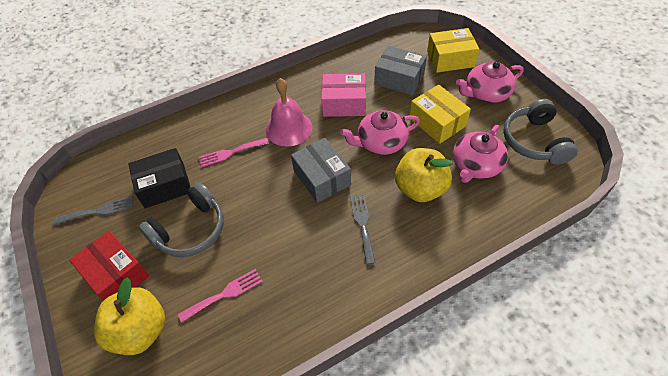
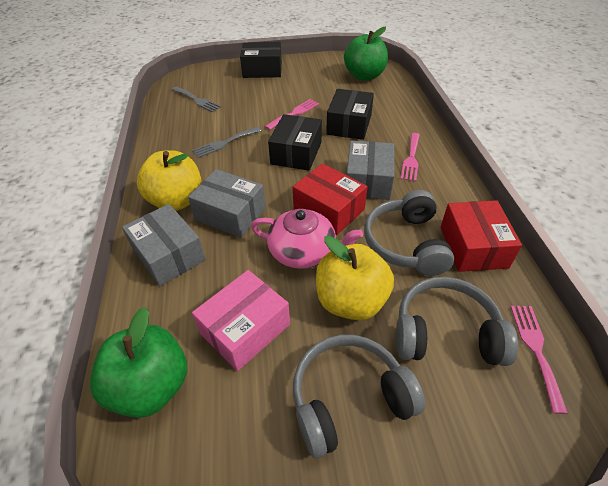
black box: [128,148,191,208] = 1 -> [240,42,282,78] [268,114,322,171] [326,89,374,140] = 3
green apple: none = 0 -> [90,307,187,418] [344,27,388,81] = 2
grey box: [291,138,351,203] [374,46,427,95] = 2 -> [122,204,206,286] [188,169,266,238] [347,140,394,200] = 3
grey headphones: [139,182,224,257] [503,99,578,165] = 2 -> [293,335,426,458] [364,190,454,276] [396,277,518,366] = 3
pink bell: [266,78,312,147] = 1 -> none = 0
pink fork: [178,269,263,323] [199,138,269,168] = 2 -> [265,99,319,130] [401,133,420,182] [511,306,568,414] = 3
pink teapot: [340,110,420,155] [453,125,508,183] [456,61,524,103] = 3 -> [251,209,363,269] = 1
red box: [69,231,149,301] = 1 -> [293,164,368,235] [441,200,522,272] = 2
yellow box: [410,85,471,144] [427,28,479,73] = 2 -> none = 0

